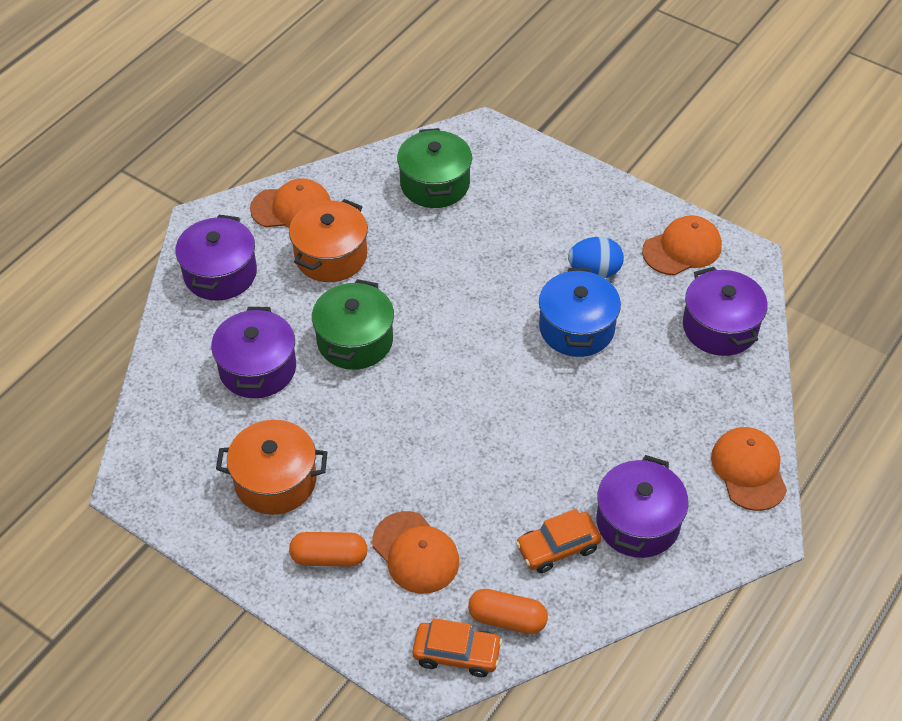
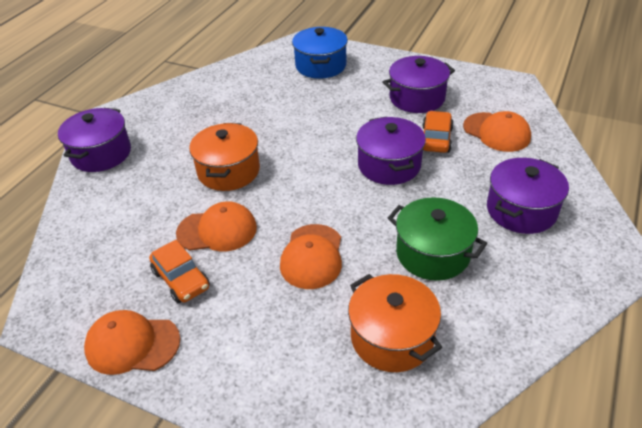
blue egg: [568,237,624,278] = 1 -> none = 0
green pot: [312,279,394,370] [397,128,472,208] = 2 -> [388,197,487,281] = 1
orange capsule: [289,532,368,566] [468,589,548,634] = 2 -> none = 0

